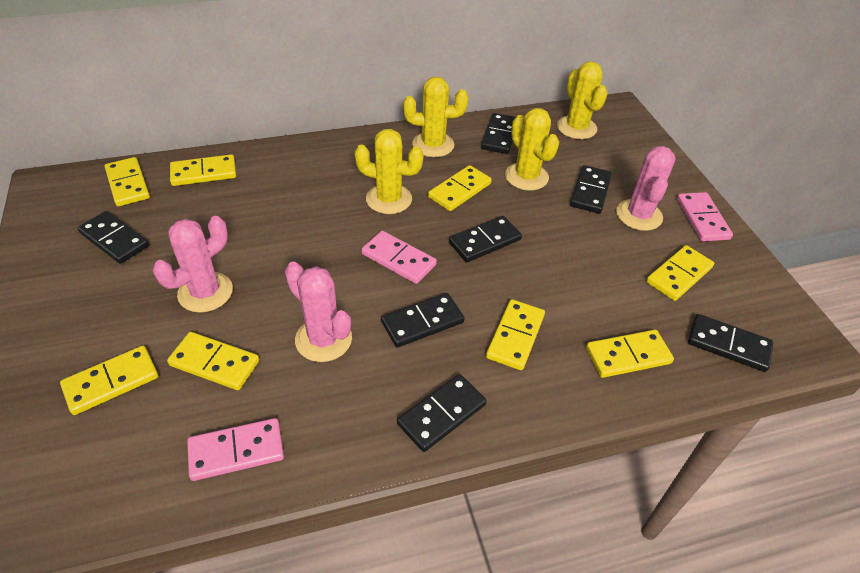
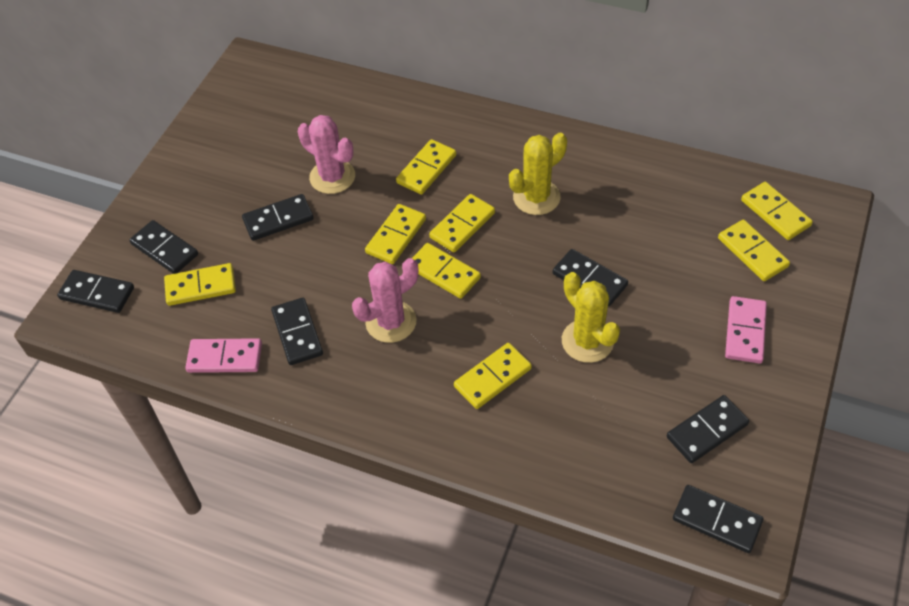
pink cactus: [153,216,233,313] [285,262,352,362] [616,146,675,231] = 3 -> [298,115,355,194] [352,258,418,343] = 2
pink domino: [187,418,284,481] [361,231,437,284] [677,192,733,241] = 3 -> [185,338,262,373] [725,296,767,364] = 2
yellow cactus: [354,129,424,214] [403,77,468,157] [505,108,559,191] [557,61,608,139] = 4 -> [509,133,567,215] [562,272,620,363] = 2

